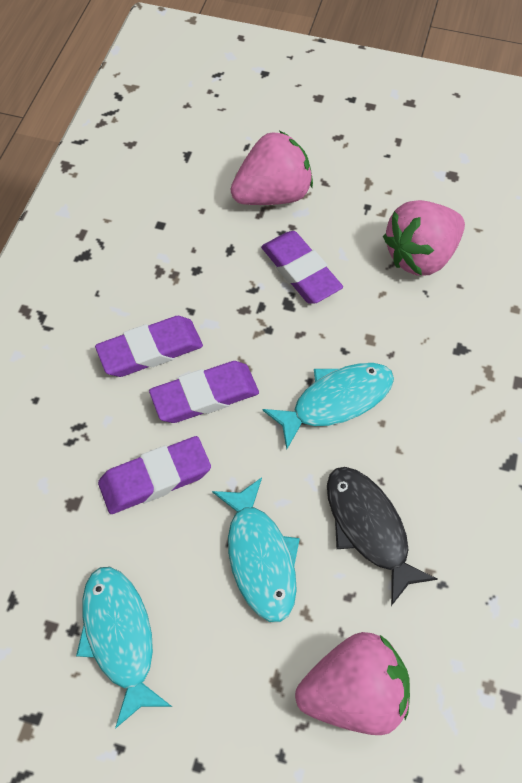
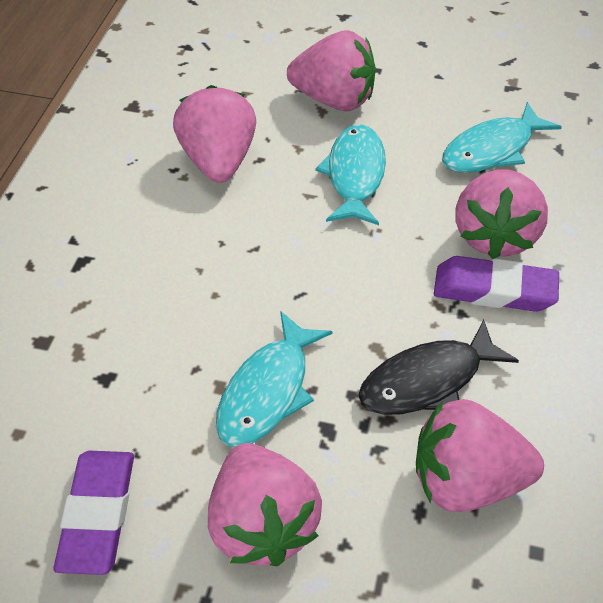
pink strawberry: [230,131,313,205] [295,632,410,735] [383,200,465,276] = 3 -> [173,85,256,183] [208,443,322,566] [287,30,376,111] [416,399,544,512] [455,169,548,259] = 5
purple eraser: [95,316,203,377] [98,436,211,514] [149,361,259,423] [261,231,343,304] = 4 -> [53,451,134,575] [434,256,559,312] = 2

